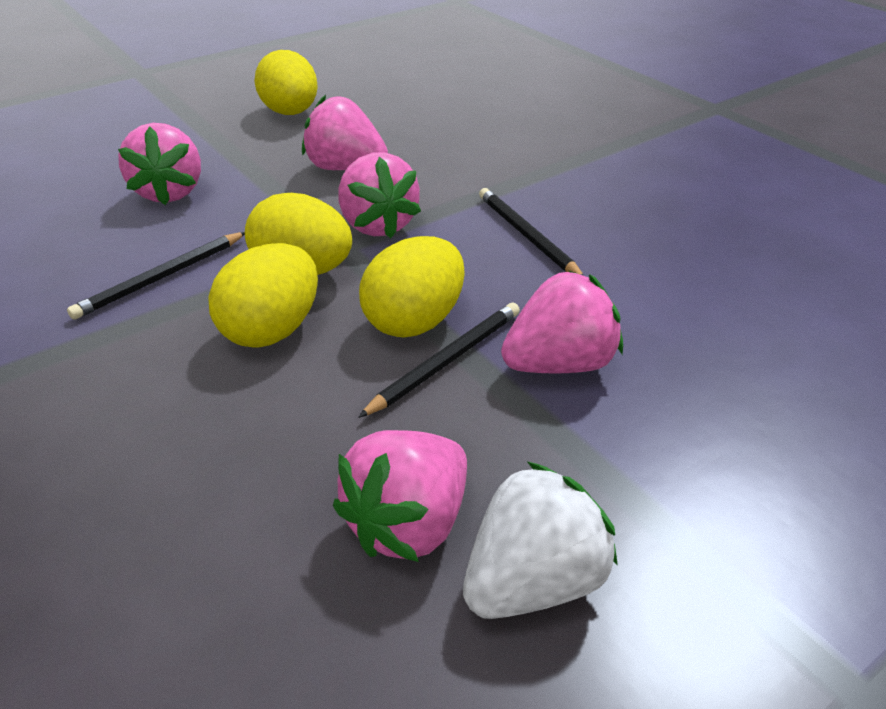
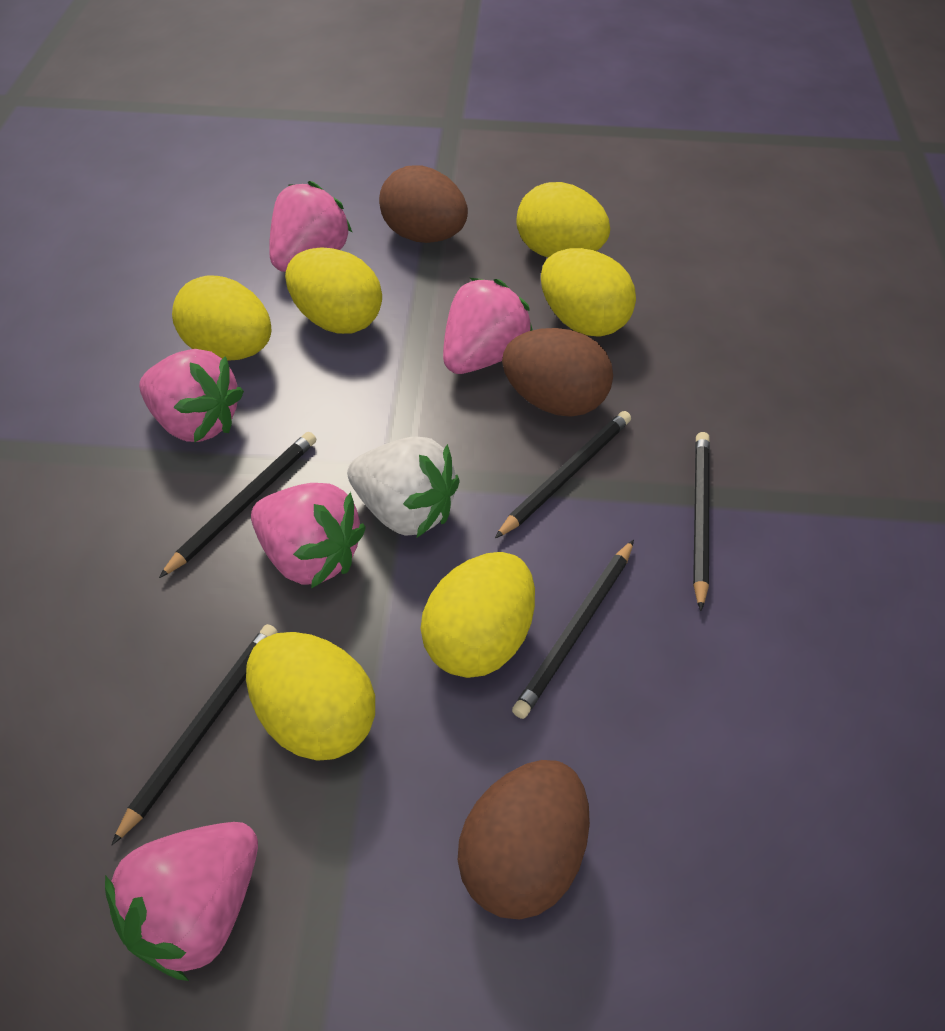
black pencil: [67,232,245,320] [358,302,520,418] [479,188,584,276] = 3 -> [111,624,278,845] [159,432,316,578] [495,411,631,538] [512,539,634,719] [693,432,710,611] = 5
brown egg: none = 0 -> [379,166,468,243] [458,760,590,920] [502,328,613,417] = 3
yellow egg: [208,243,318,348] [245,193,352,275] [255,50,318,115] [359,236,465,338] = 4 -> [172,275,271,361] [246,632,375,761] [285,247,382,334] [420,552,535,678] [516,182,610,258] [541,248,636,337] = 6

